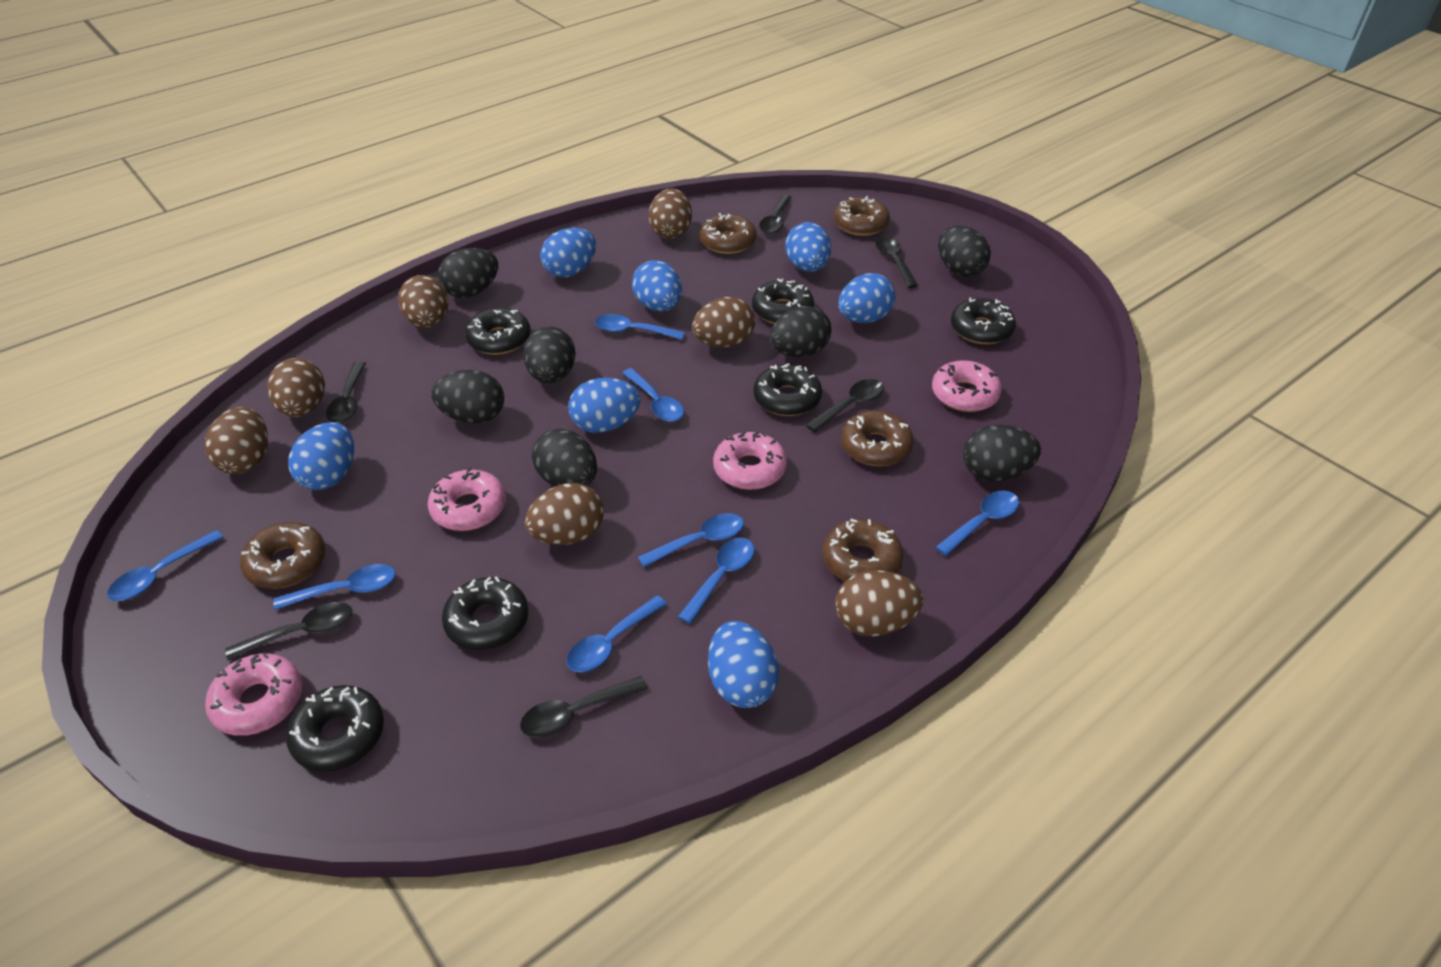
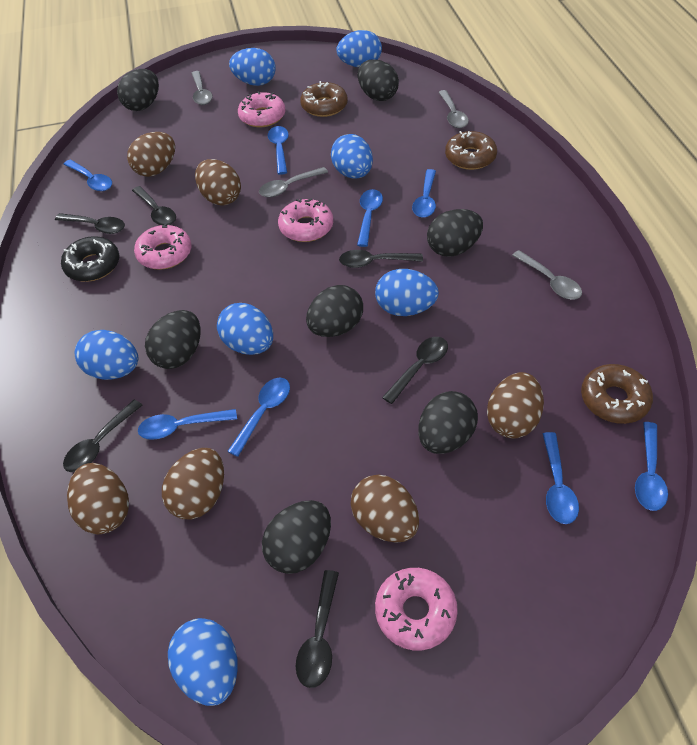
black donut: [286,685,384,772] [442,576,528,650] [465,308,530,355] [752,278,814,324] [754,363,822,416] [951,298,1016,344] = 6 -> [61,236,119,282] = 1
brown donut: [240,522,326,589] [700,213,757,254] [823,519,904,581] [834,196,890,236] [841,411,914,466] = 5 -> [300,81,348,117] [445,131,497,170] [581,364,653,424] = 3
brown egg: [205,407,268,474] [267,358,325,417] [398,275,448,328] [525,483,604,545] [649,188,692,239] [692,297,755,347] [836,570,923,637] = 7 -> [67,463,129,534] [127,132,175,177] [162,448,224,520] [195,159,241,206] [351,475,419,543] [487,372,544,439] = 6
grey spoon: none = 0 -> [191,71,213,105] [259,167,328,197] [438,90,469,128] [512,250,582,300] = 4

